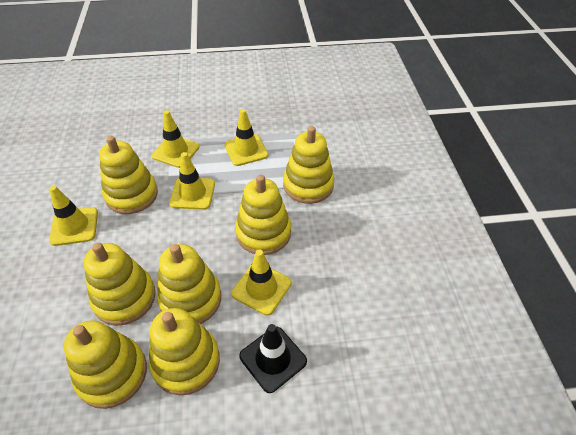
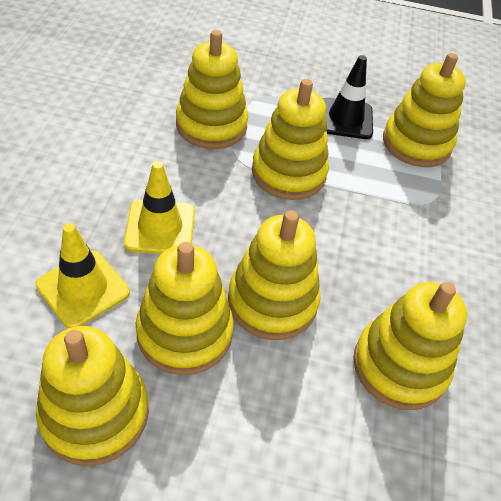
yellow traffic cone: [49,186,98,246] [152,110,200,168] [169,152,215,210] [224,109,268,166] [231,249,292,315] = 5 -> [35,223,130,328] [124,161,195,254] = 2

